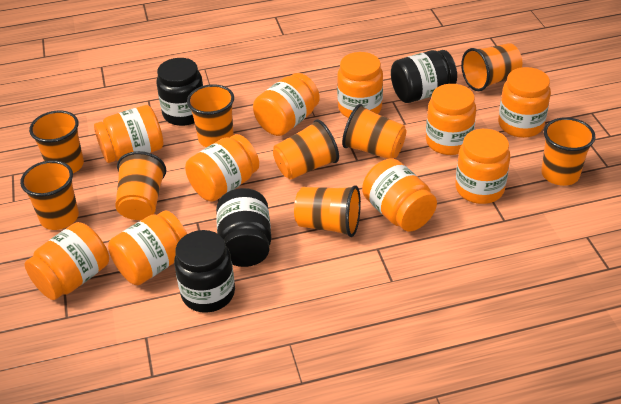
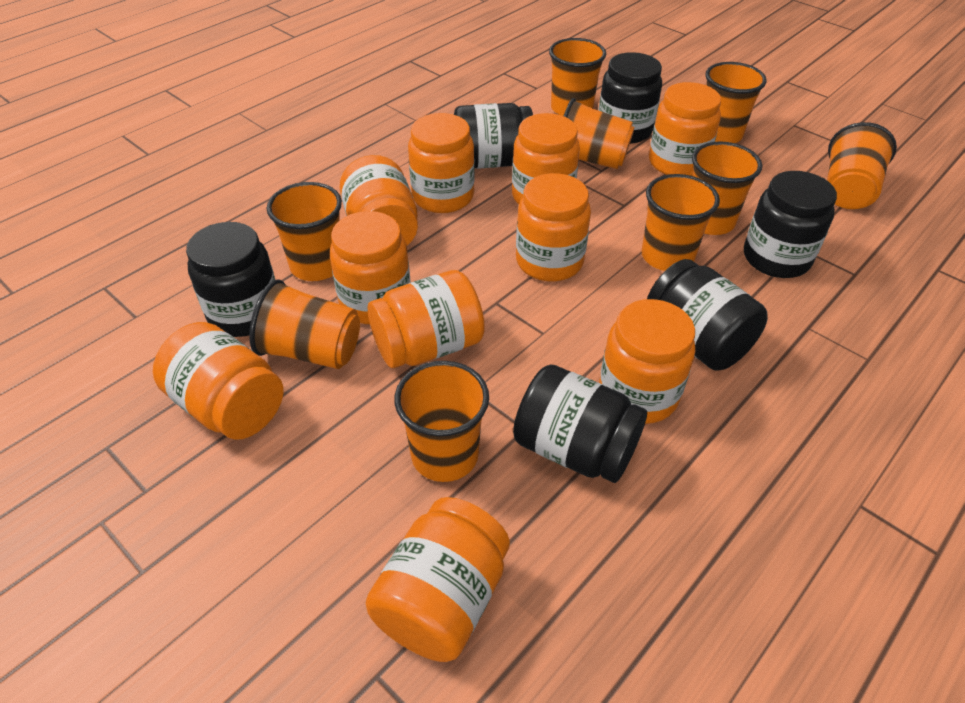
black jar: [157,58,203,126] [174,230,235,313] [216,188,272,267] [391,50,457,103] = 4 -> [186,222,275,337] [454,103,533,169] [513,364,647,483] [598,52,662,144] [647,259,768,371] [744,171,837,278] = 6

